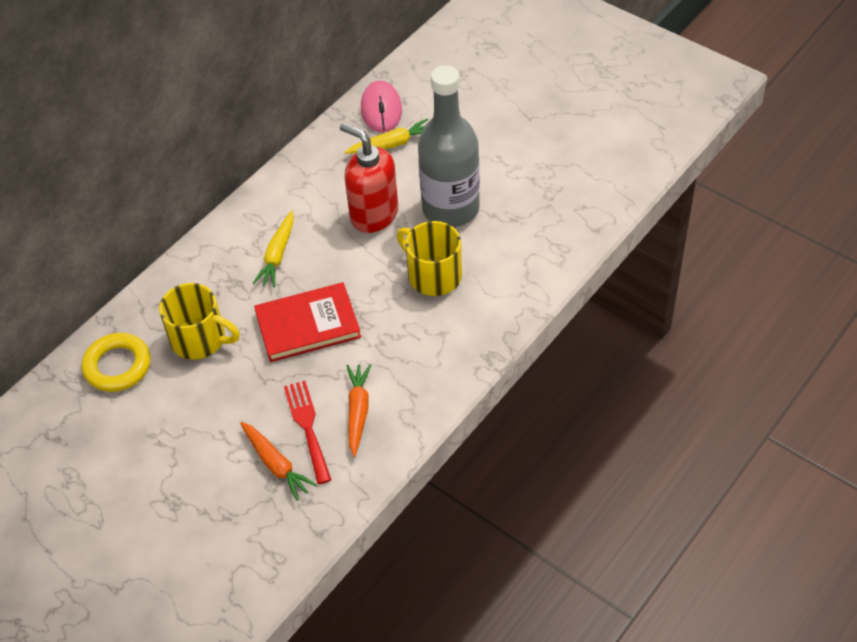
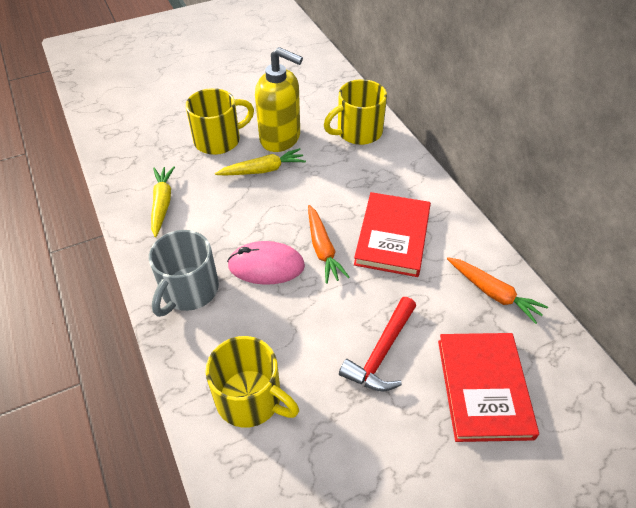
grey bottle: [418,65,480,227] = 1 -> none = 0
grey mug: none = 0 -> [149,230,219,317] = 1
red book: [254,282,361,362] = 1 -> [354,192,431,277] [438,333,539,442] = 2
red fork: [284,381,331,484] = 1 -> none = 0
red hammer: none = 0 -> [339,297,416,392] = 1
red soap dispenser: [340,123,398,233] = 1 -> none = 0
yellow mug: [159,283,240,360] [397,221,462,296] = 2 -> [186,88,254,155] [205,336,299,428] [324,79,387,145] = 3
yellow ring: [81,333,151,392] = 1 -> none = 0
yellow soap dispenser: none = 0 -> [255,47,303,152] = 1

